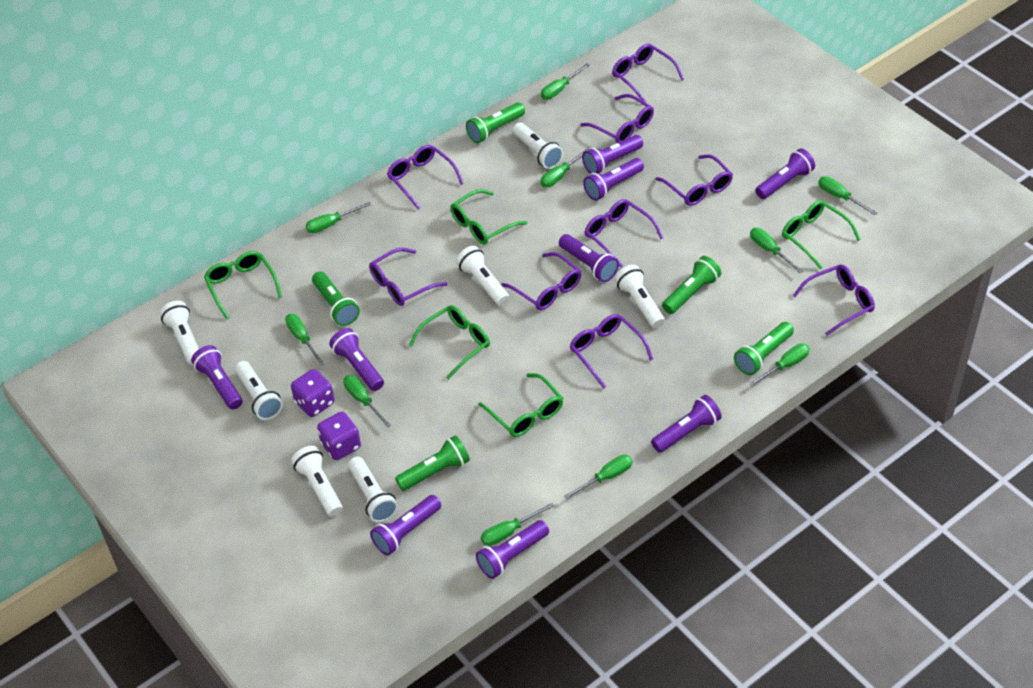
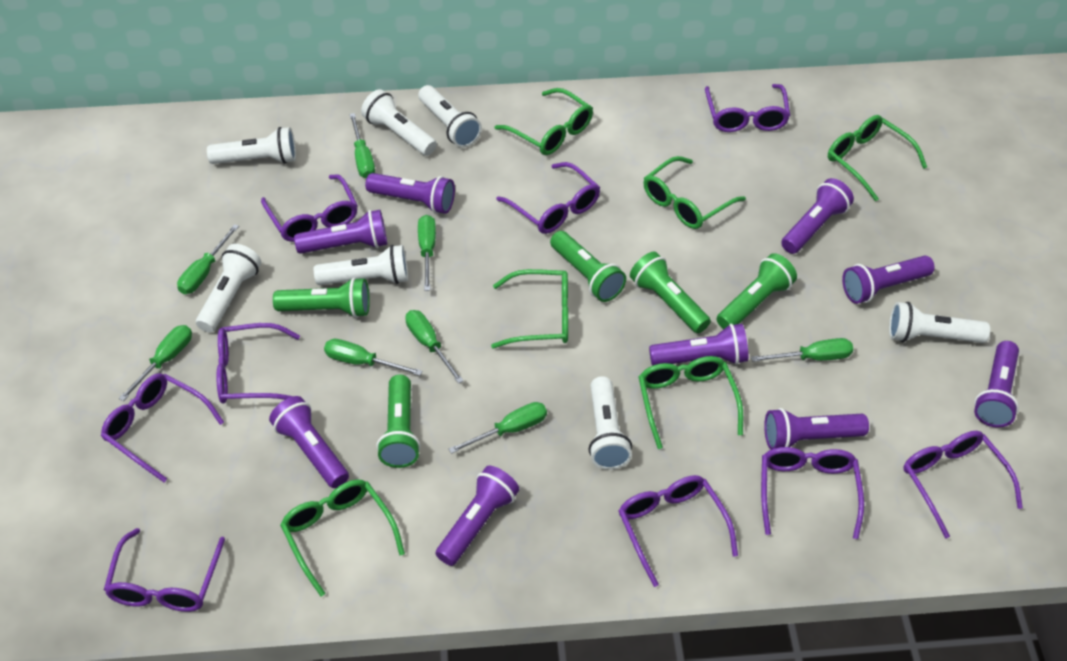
green glasses: [204,251,282,319] [409,305,490,380] [450,189,527,244] [478,373,563,437] [782,200,861,269] = 5 -> [280,480,405,596] [491,269,568,348] [495,88,593,155] [639,356,743,449] [643,156,746,229] [828,115,927,201] = 6
green screwdriver: [285,314,325,366] [305,202,371,233] [343,375,391,428] [481,503,554,546] [540,147,589,187] [541,63,590,100] [564,454,633,500] [749,343,810,387] [750,228,803,273] [818,176,878,216] = 10 -> [119,325,192,401] [177,224,239,294] [324,339,423,376] [349,113,375,178] [405,310,464,384] [418,215,436,291] [448,402,547,454] [751,338,853,362] = 8
purple dice: [291,369,334,417] [317,411,361,460] = 2 -> none = 0

